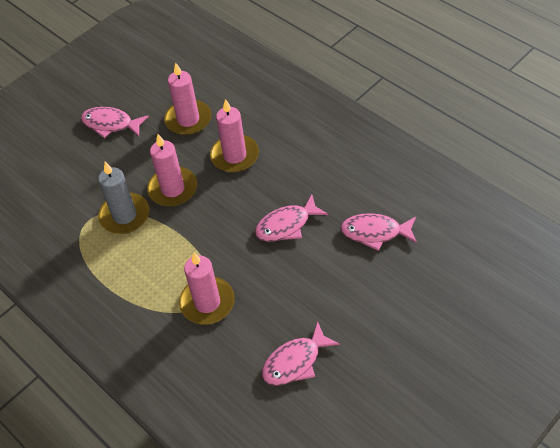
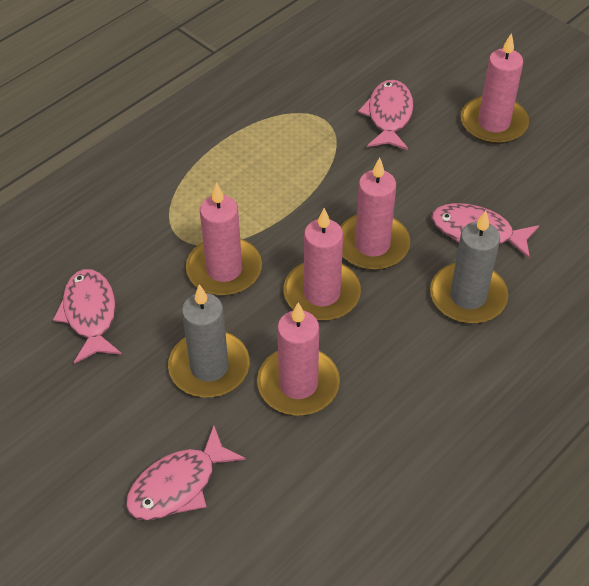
grey candle: [98,162,149,234] = 1 -> [168,284,250,397] [430,211,508,324] = 2
pink candle: [147,134,197,207] [164,62,211,135] [179,252,235,325] [210,99,259,172] = 4 -> [186,183,262,296] [257,302,340,415] [284,208,361,321] [340,157,410,270] [461,33,529,144] = 5

